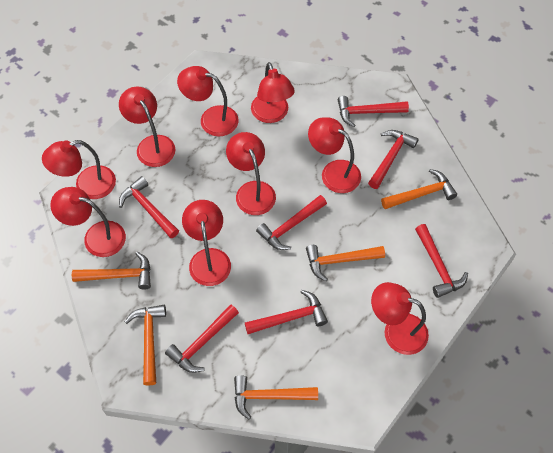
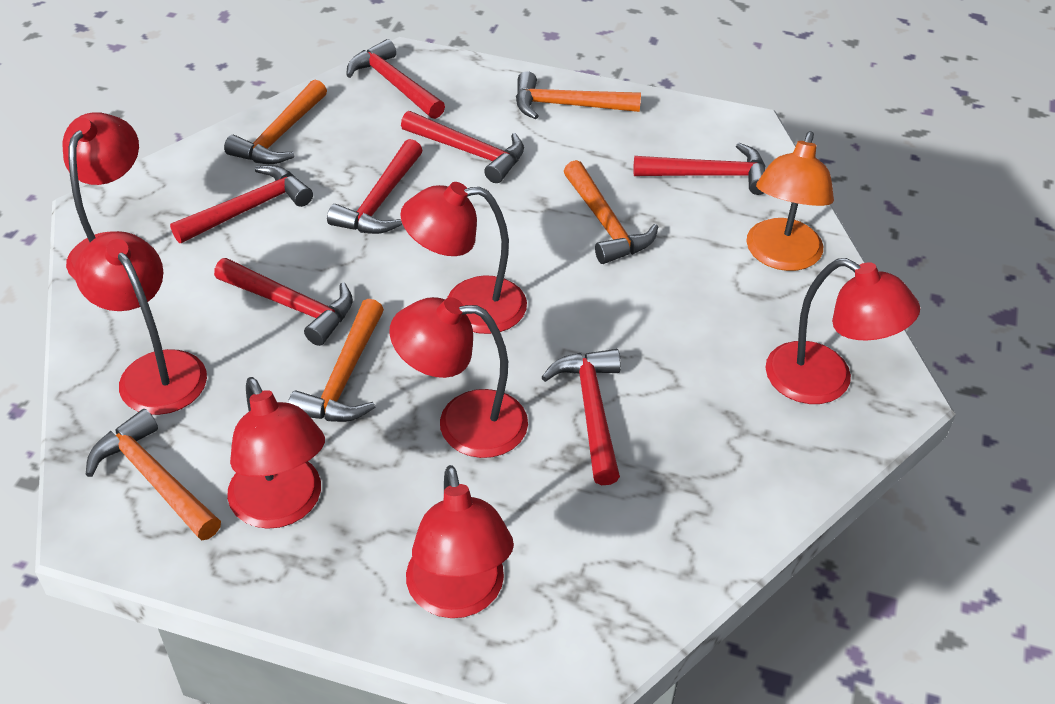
orange lamp: none = 0 -> [746,131,834,271] = 1
red lamp: [42,140,116,199] [50,187,126,257] [119,87,176,167] [177,66,239,136] [182,200,231,286] [226,132,276,215] [251,62,295,123] [308,117,361,193] [371,282,429,355] = 9 -> [63,112,139,280] [74,231,207,415] [227,377,325,529] [390,297,528,458] [400,182,527,334] [406,465,514,618] [766,258,920,404] = 7

